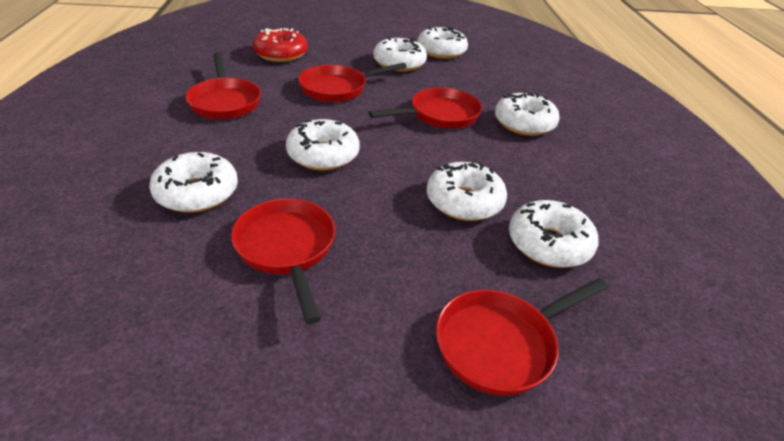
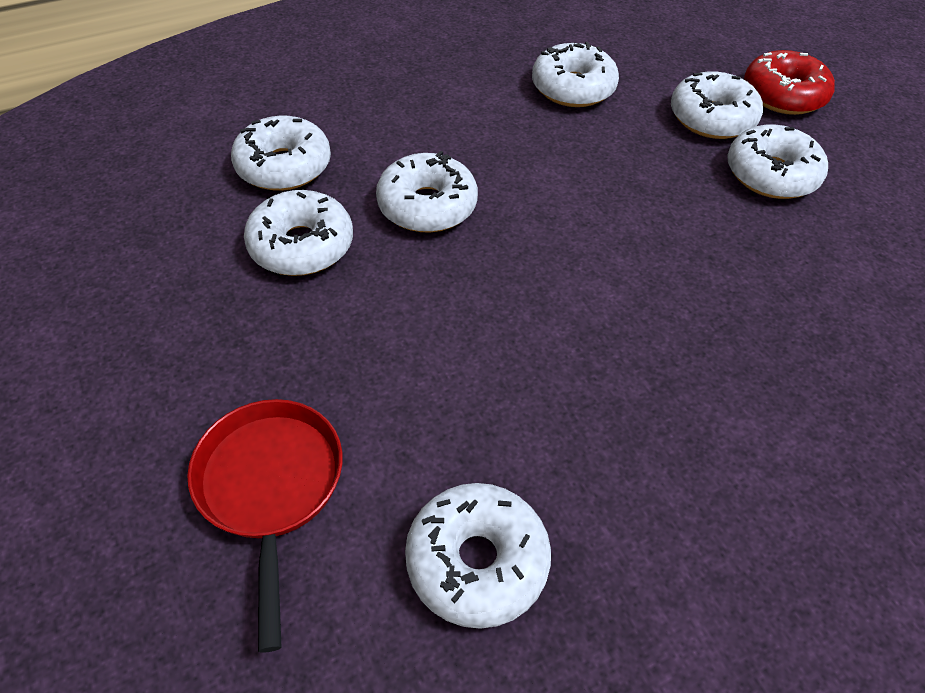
red pan: [185,52,261,119] [231,198,336,324] [298,63,407,102] [368,87,482,129] [436,278,608,396] = 5 -> [187,399,343,653] = 1

